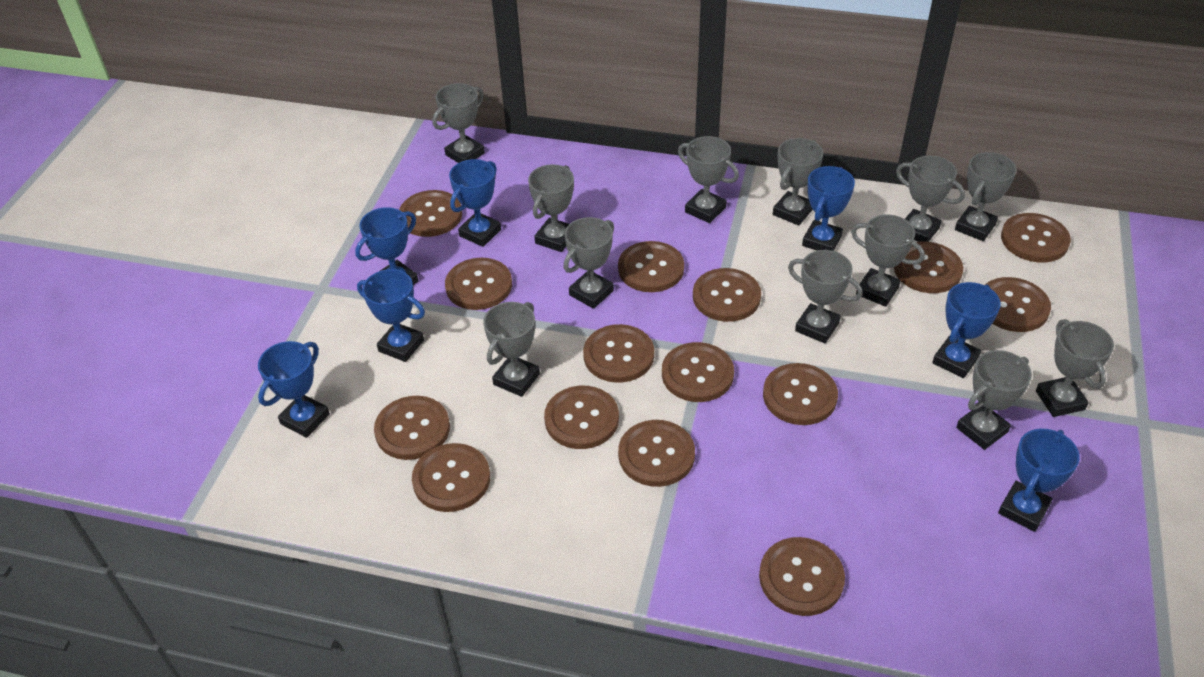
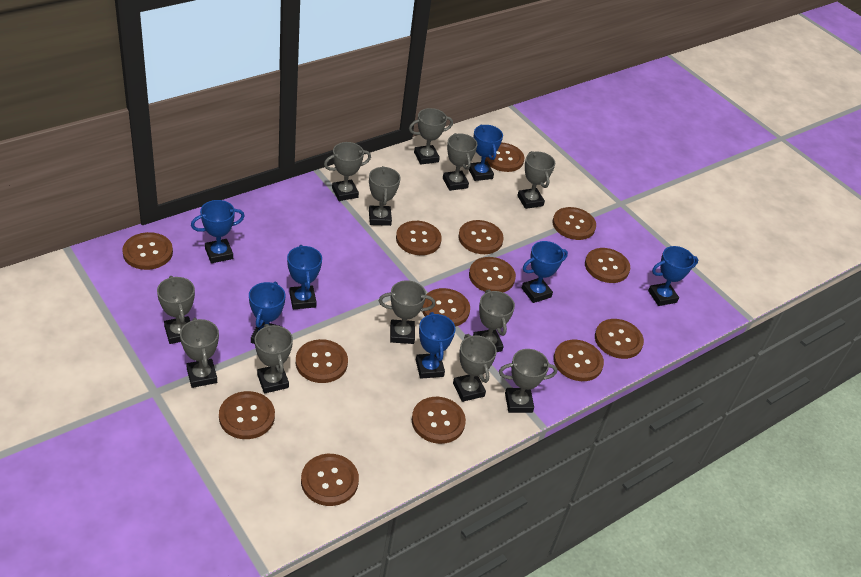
brown button: [374,396,450,460] [399,190,462,237] [412,443,490,512] [445,258,512,310] [544,386,619,449] [583,324,654,383] [618,241,684,292] [618,420,695,487] [662,342,734,402] [693,268,761,322] [759,537,845,616] [763,363,838,425] [894,242,963,293] [985,277,1051,332] [1001,213,1071,263] = 15 -> [122,232,173,270] [219,391,275,439] [296,339,348,383] [301,454,359,506] [396,221,442,255] [412,397,466,444] [422,288,470,327] [458,220,504,254] [469,257,516,292] [485,143,525,172] [553,207,596,240] [554,340,604,381] [585,248,630,283] [595,319,644,359] = 14

